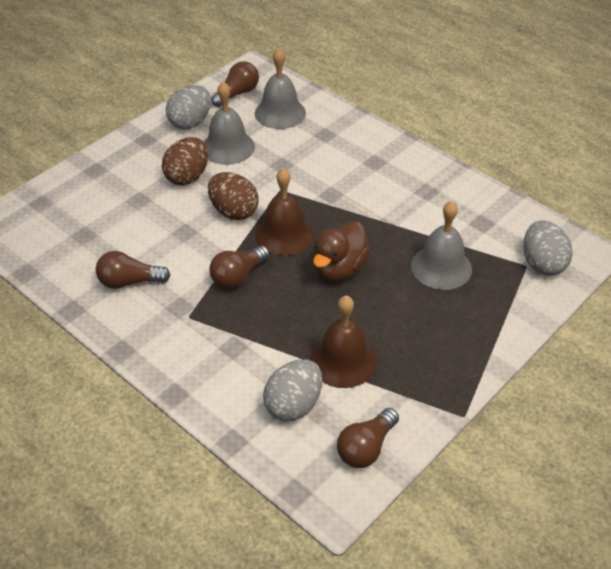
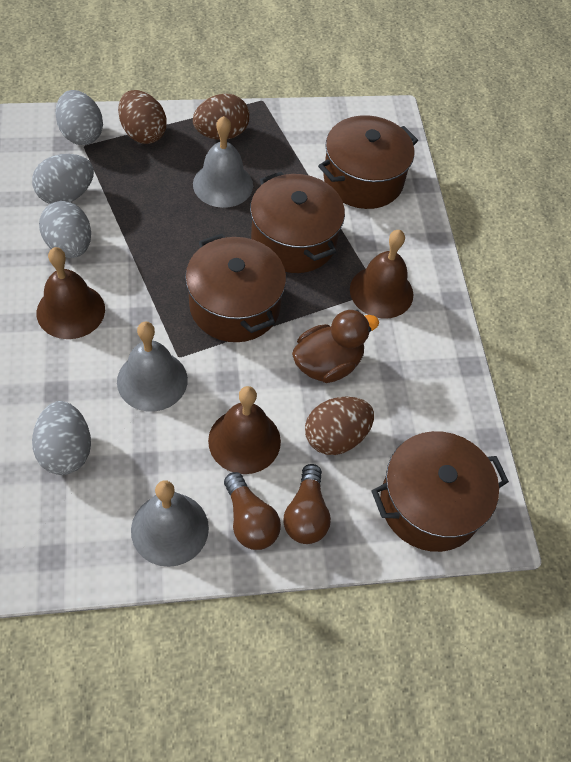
brown bell: [255,168,314,256] [310,295,376,388] = 2 -> [37,247,105,339] [208,386,281,474] [350,230,413,319] = 3
brown egg: [162,137,208,185] [208,172,258,220] = 2 -> [118,90,167,144] [193,94,249,140] [305,397,374,455] = 3
brown light bulb: [96,251,171,289] [209,245,270,288] [211,61,259,107] [337,408,399,468] = 4 -> [224,472,281,550] [283,464,331,544] = 2
brown pot: none = 0 -> [185,234,286,342] [250,172,345,273] [318,115,418,209] [371,431,509,552] = 4
grey egg: [166,85,211,129] [263,359,323,421] [523,220,572,276] = 3 -> [32,154,94,204] [32,401,91,475] [39,201,91,258] [55,90,103,145] = 4

